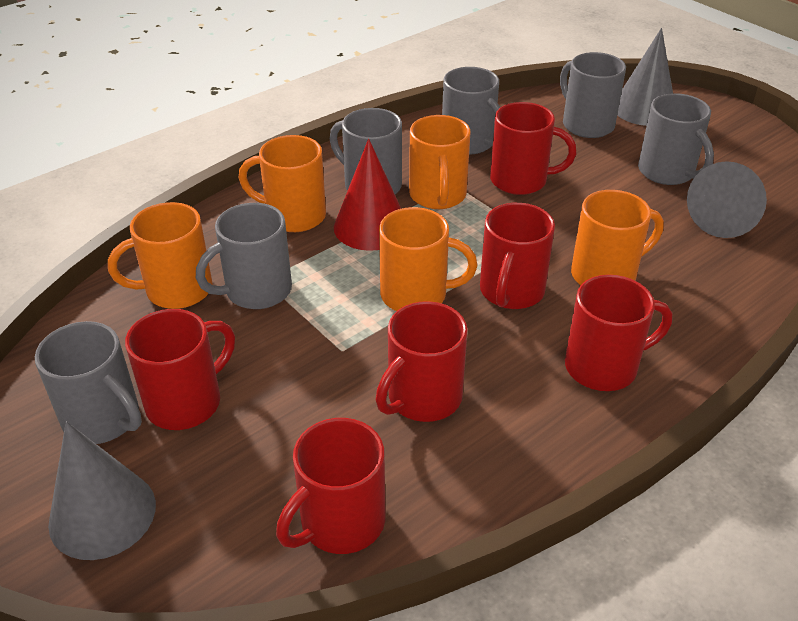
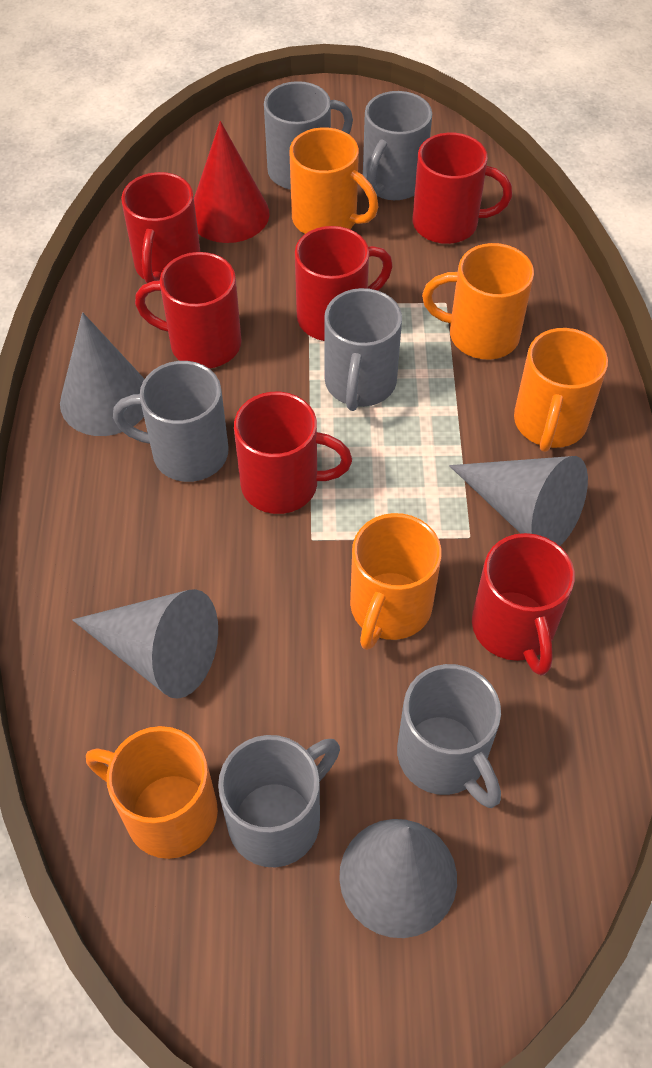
grey cone: [48,421,156,560] [617,28,673,126] [687,161,767,238] = 3 -> [60,312,144,436] [72,589,218,699] [339,819,457,938] [449,456,588,546] = 4

